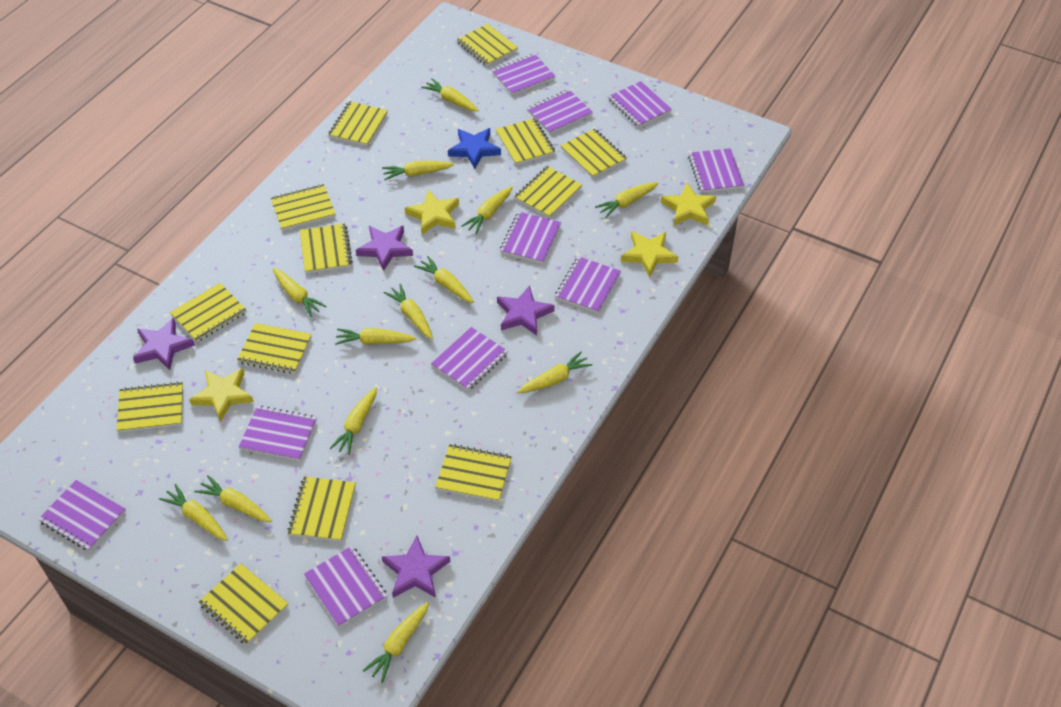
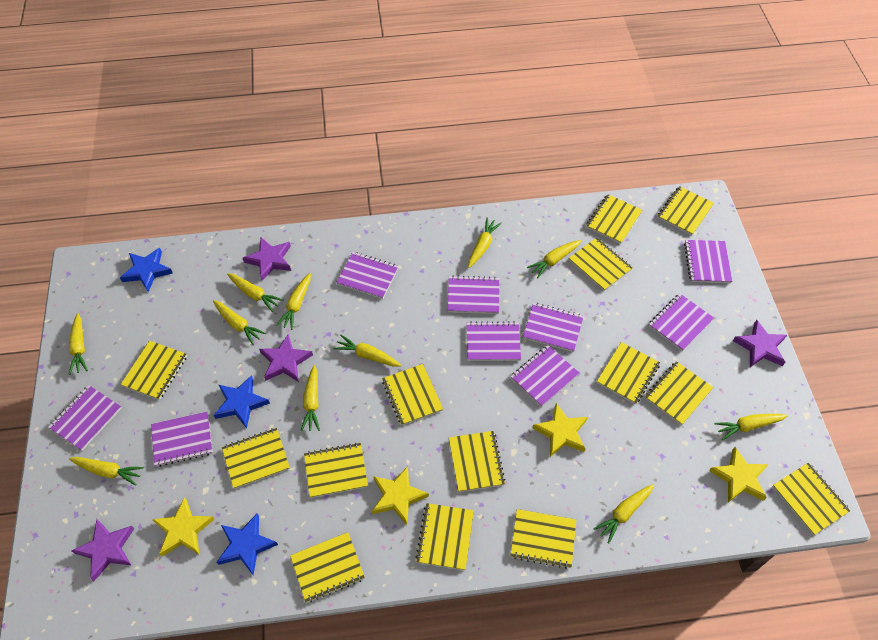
blue star: [448,128,501,168] = 1 -> [120,248,173,292] [214,375,270,428] [217,513,278,575] = 3
purple notebook: [38,480,126,551] [239,405,317,461] [304,546,387,627] [431,327,508,391] [492,53,555,95] [500,212,561,264] [527,90,593,134] [555,256,621,313] [608,81,672,127] [688,148,744,193] = 10 -> [48,385,122,451] [151,412,213,467] [336,252,399,299] [447,275,499,314] [466,321,521,361] [510,345,579,407] [523,303,584,352] [649,294,714,351] [684,240,732,283] = 9
yellow carrot: [159,484,228,541] [194,475,272,522] [272,268,327,317] [330,387,377,455] [335,328,416,345] [363,602,429,683] [382,161,454,180] [384,284,433,339] [414,256,474,303] [421,78,479,112] [461,186,513,234] [517,351,593,393] [595,182,659,218] = 13 -> [69,313,88,375] [69,457,144,486] [213,300,266,345] [227,273,284,312] [276,273,311,330] [301,365,320,432] [333,335,402,367] [468,217,502,268] [527,240,582,278] [593,484,654,543] [714,414,788,440] = 11
yellow notebook: [117,382,183,432] [170,283,247,342] [199,564,288,645] [237,323,312,374] [271,184,336,230] [287,477,356,541] [300,223,353,273] [328,101,388,146] [435,444,512,502] [457,24,518,66] [496,118,555,165] [514,166,582,218] [561,129,627,178] = 13 -> [120,341,187,400] [222,428,290,489] [290,532,365,603] [304,443,368,498] [382,364,443,425] [415,503,474,570] [449,431,506,492] [510,509,576,569] [569,238,633,291] [586,194,642,244] [597,342,660,404] [645,361,713,425] [658,186,714,235] [772,463,850,535] = 14

